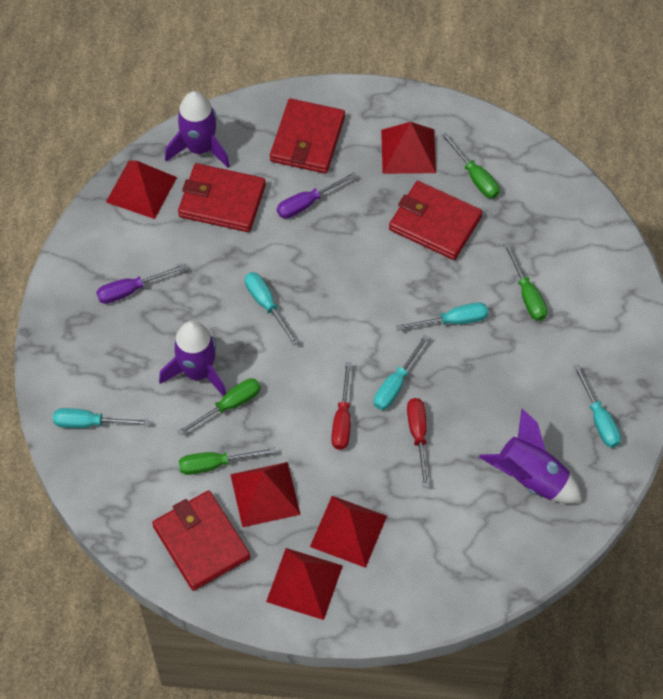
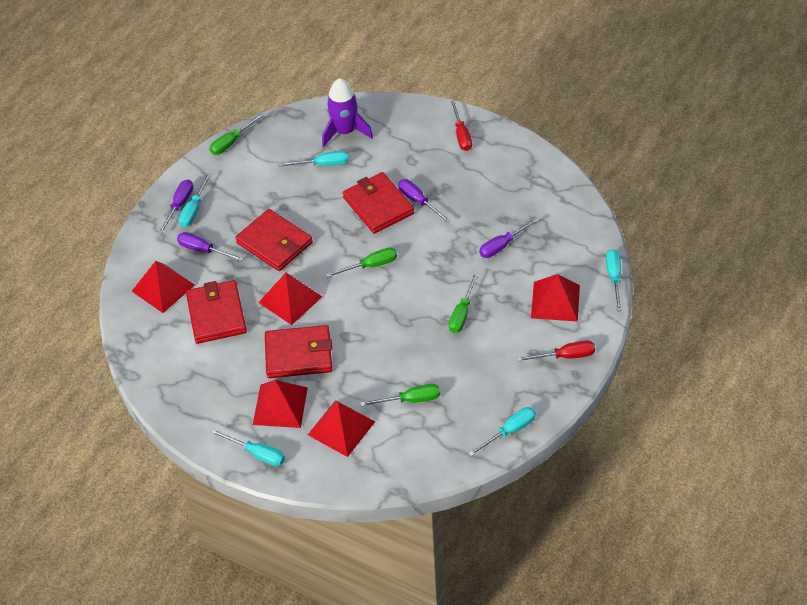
purple rocket: [159,321,226,397] [165,91,230,168] [479,409,582,503] = 3 -> [322,78,373,147] = 1
purple screwdriver: [96,264,185,304] [277,172,357,219] = 2 -> [158,180,193,234] [177,232,243,261] [398,179,451,223] [479,217,540,258] = 4

